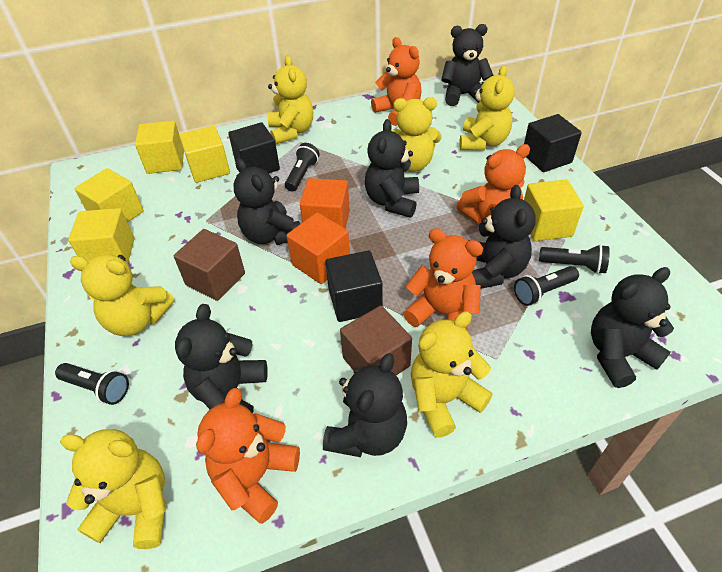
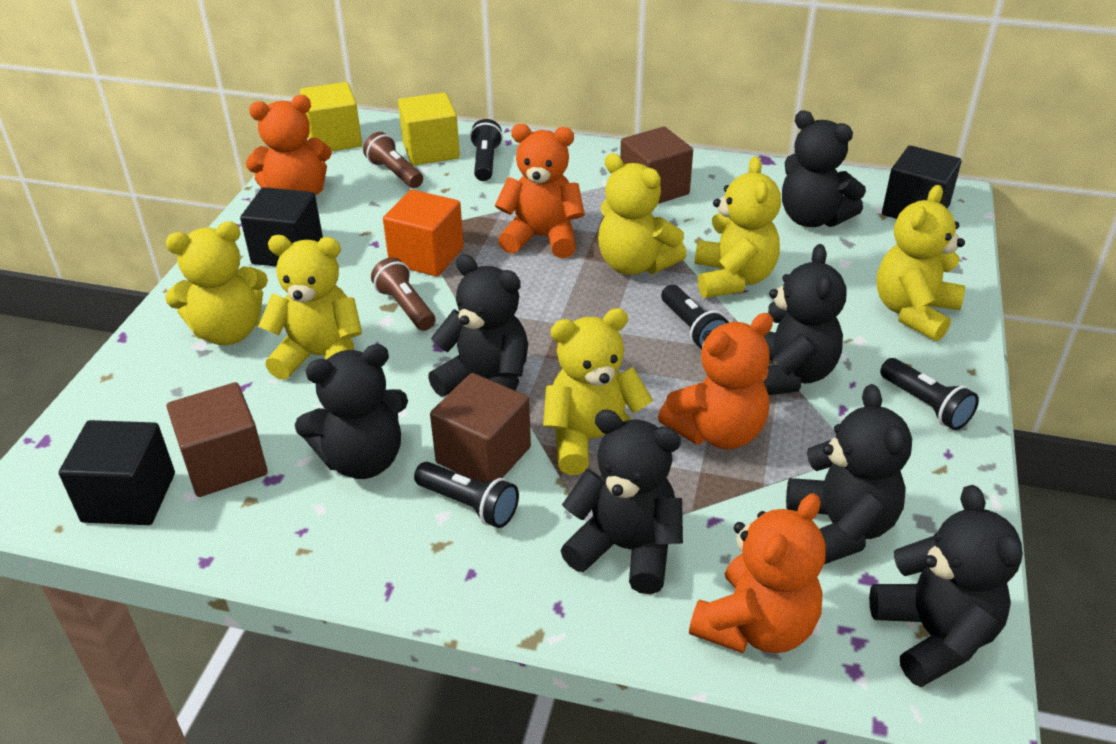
brown cube: [174,229,245,301] [340,306,412,375] = 2 -> [167,382,268,497] [430,373,531,483] [620,127,693,204] = 3
brown flashlight: none = 0 -> [363,132,423,188] [371,257,435,331] = 2
orange cube: [287,213,350,284] [300,178,350,229] = 2 -> [383,190,464,276] = 1
yellow cube: [68,208,135,263] [75,168,144,222] [135,121,184,174] [179,125,230,183] [524,179,584,241] = 5 -> [300,82,362,152] [398,92,460,166] = 2

